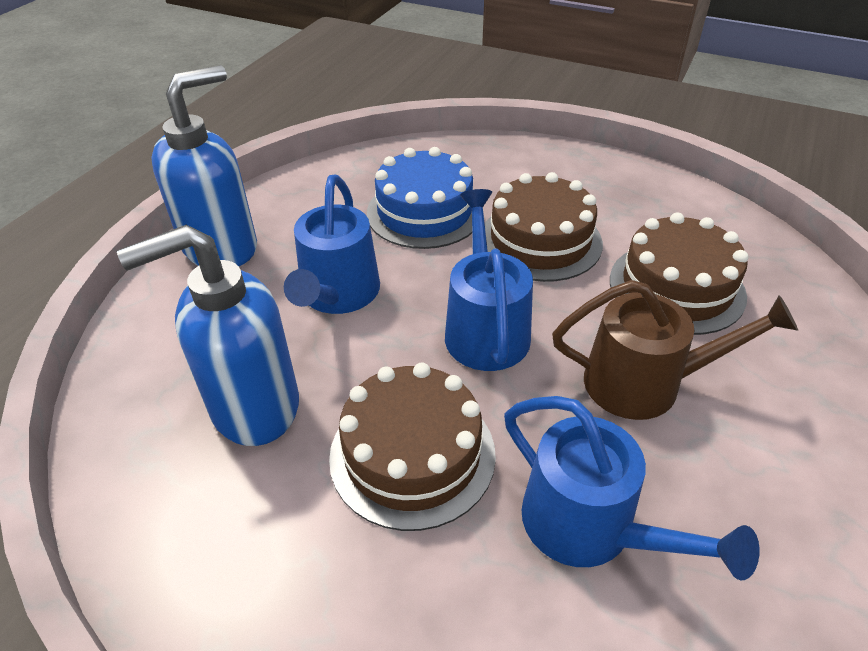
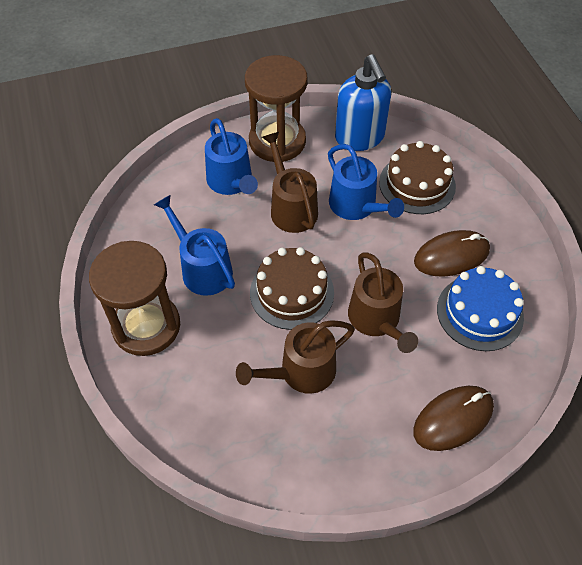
blue soap dispenser: [117,225,299,446] [151,65,257,266] = 2 -> [335,54,391,151] = 1
brown cake: [329,363,496,531] [485,172,603,282] [610,212,749,335] = 3 -> [250,247,334,330] [379,141,456,214] = 2
brown hourglass: none = 0 -> [89,241,180,356] [245,55,308,162] = 2
brown mouse: none = 0 -> [413,386,494,451] [414,230,490,277] = 2
brown watering can: [552,280,798,420] = 1 -> [236,320,355,394] [262,132,318,233] [348,252,418,353] = 3

